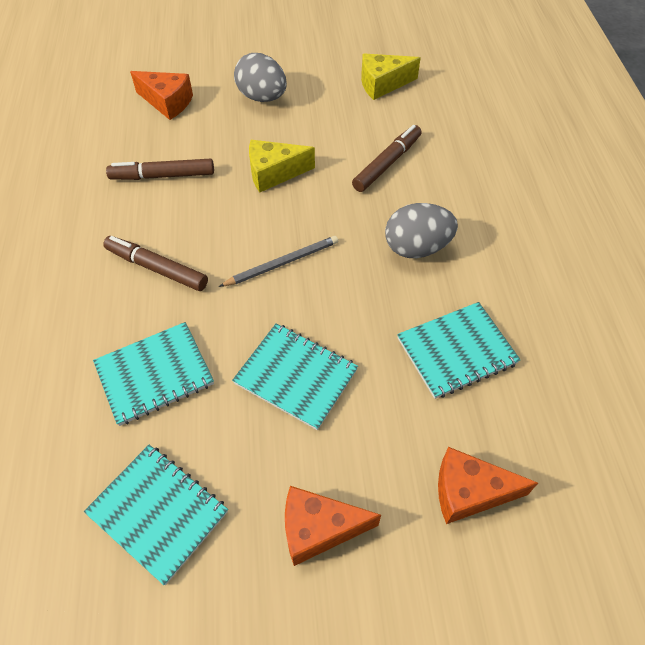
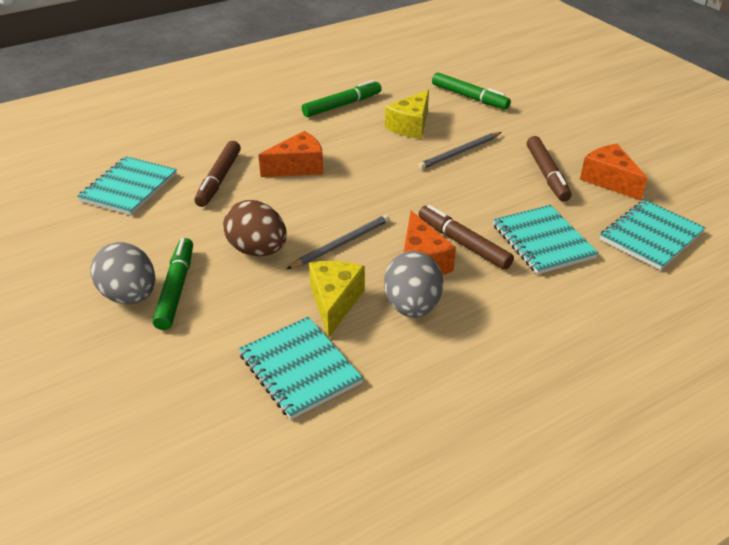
brown egg: none = 0 -> [223,200,287,256] = 1
green marker: none = 0 -> [152,238,193,330] [302,80,382,117] [432,72,511,109] = 3
grey pencil: [219,236,338,287] = 1 -> [287,215,390,269] [418,132,502,170] = 2

